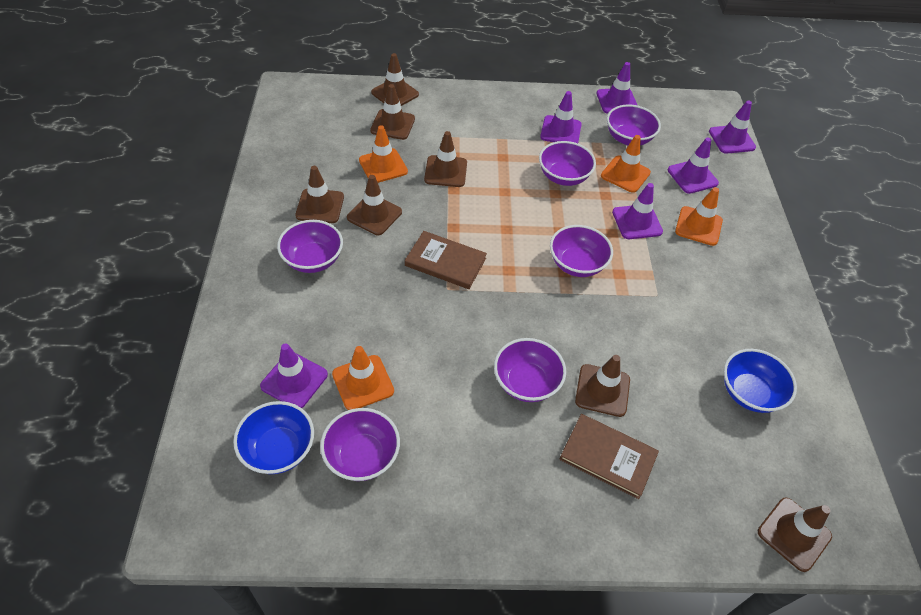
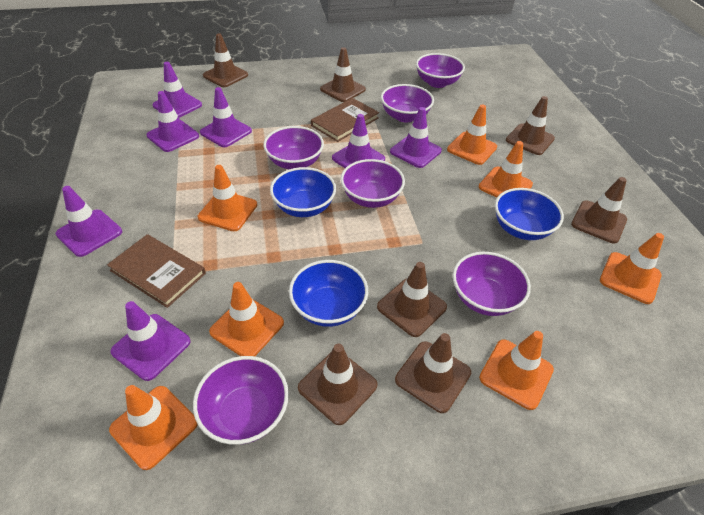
blue bowl: [233,401,314,474] [724,349,797,413] = 2 -> [270,167,336,217] [289,260,368,327] [495,188,564,240] = 3
orange traffic cone: [332,346,394,410] [359,125,408,183] [601,135,651,193] [675,187,723,246] = 4 -> [109,385,198,470] [198,165,257,231] [209,282,284,356] [447,105,497,165] [479,141,533,198] [479,331,554,410] [600,233,664,304] = 7
purple traffic cone: [260,343,328,408] [540,91,582,143] [596,62,637,114] [612,183,663,239] [668,138,719,194] [709,101,756,154] = 6 -> [56,186,122,257] [111,301,191,381] [146,91,199,152] [153,62,202,118] [200,87,252,147] [332,114,385,168] [390,107,442,168] = 7

